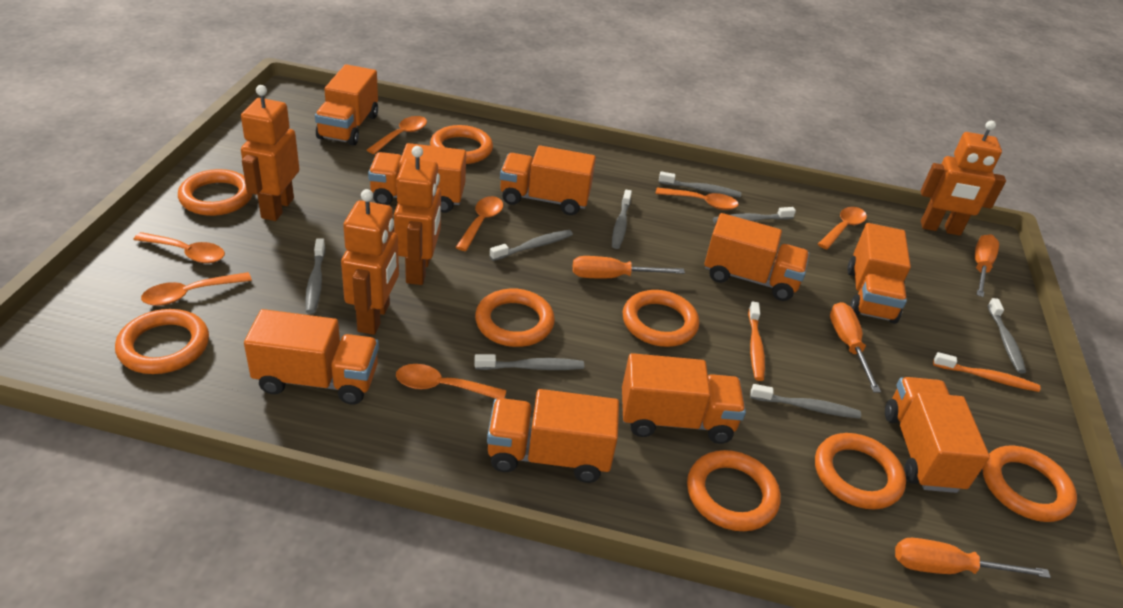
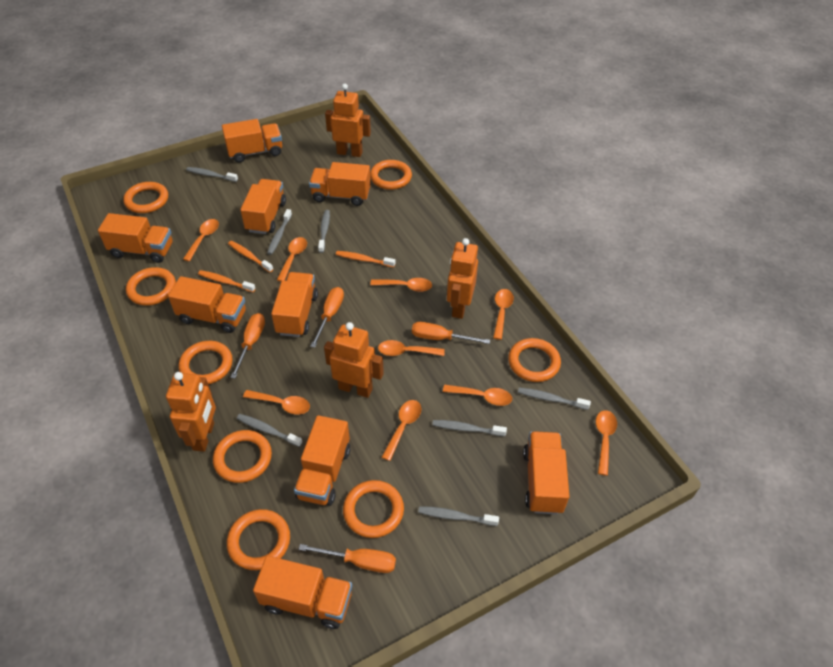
grey toothbrush: [305,238,325,313] [474,354,584,370] [489,230,573,261] [612,190,632,249] [659,171,741,197] [713,207,796,224] [750,384,861,419] [987,298,1026,373] = 8 -> [186,167,238,182] [237,414,303,447] [267,209,292,255] [318,210,330,253] [418,506,499,526] [432,420,507,436] [518,387,591,410] = 7
orange spoon: [133,232,225,263] [141,272,252,306] [367,116,427,154] [396,364,506,399] [456,196,503,251] [656,188,739,210] [818,207,867,249] = 7 -> [183,219,219,262] [243,390,310,415] [277,237,307,282] [370,278,432,292] [378,340,445,356] [382,400,421,461] [443,384,512,406] [493,289,514,340] [596,410,617,476] = 9
orange toothbrush: [748,301,765,381] [933,352,1041,392] = 2 -> [198,270,256,292] [228,241,273,272] [336,251,395,267] = 3

